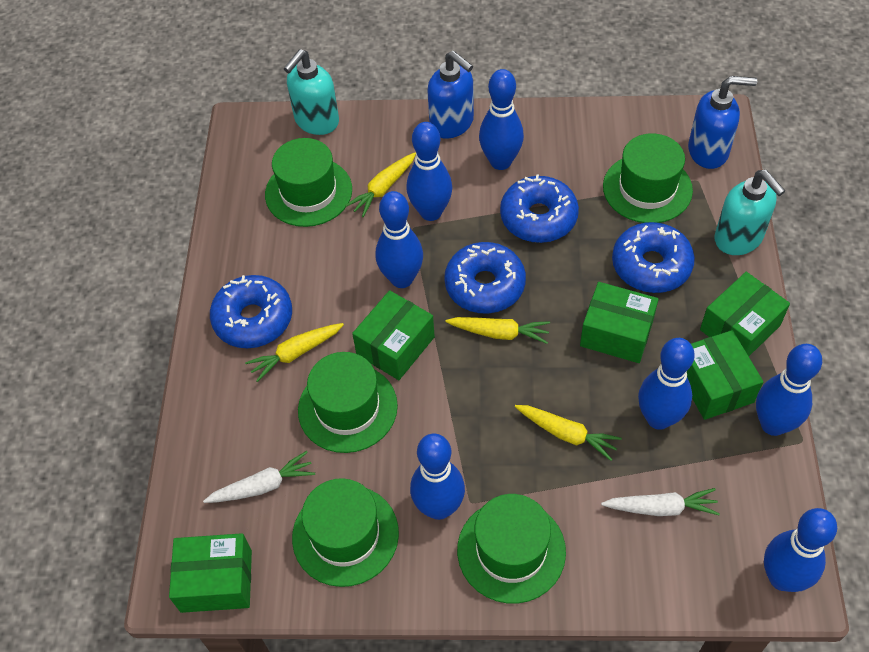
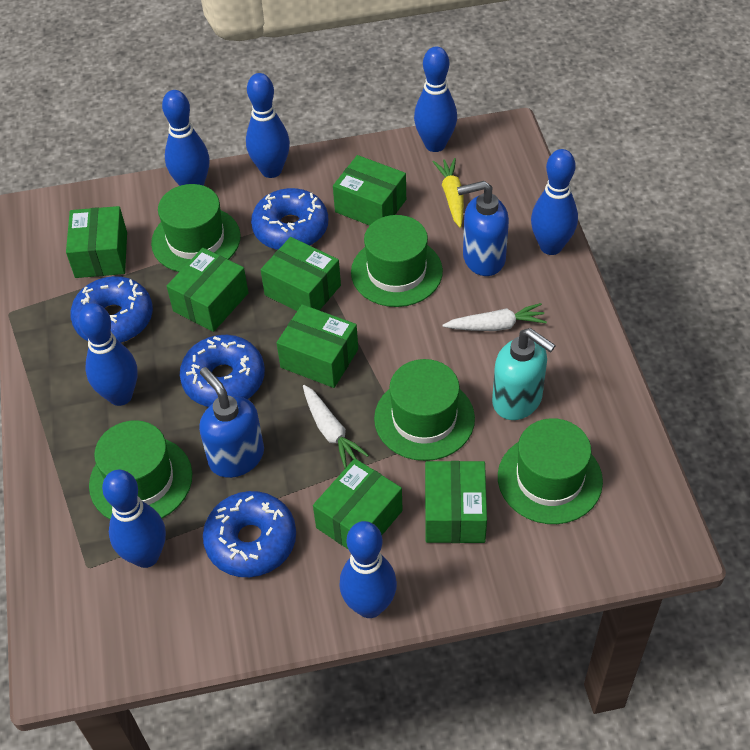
green box: [169,533,252,613] [352,290,435,380] [580,282,659,363] [687,330,763,420] [700,272,790,356] = 5 -> [66,206,127,278] [167,248,248,332] [261,237,341,311] [277,304,358,388] [313,458,403,550] [333,155,406,226] [425,461,487,543] = 7
turquoise soap dispenser: [284,49,339,135] [714,170,785,255] = 2 -> [492,328,556,420] = 1
yellow carrot: [245,323,344,382] [345,152,416,217] [446,317,550,344] [515,405,622,461] = 4 -> [433,158,464,228] = 1

